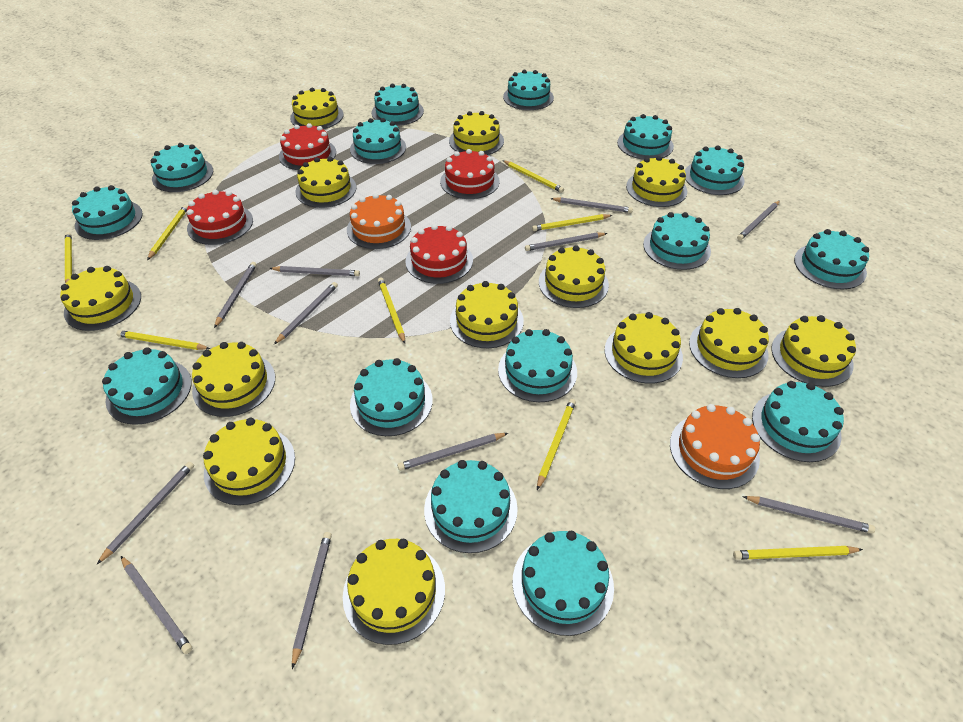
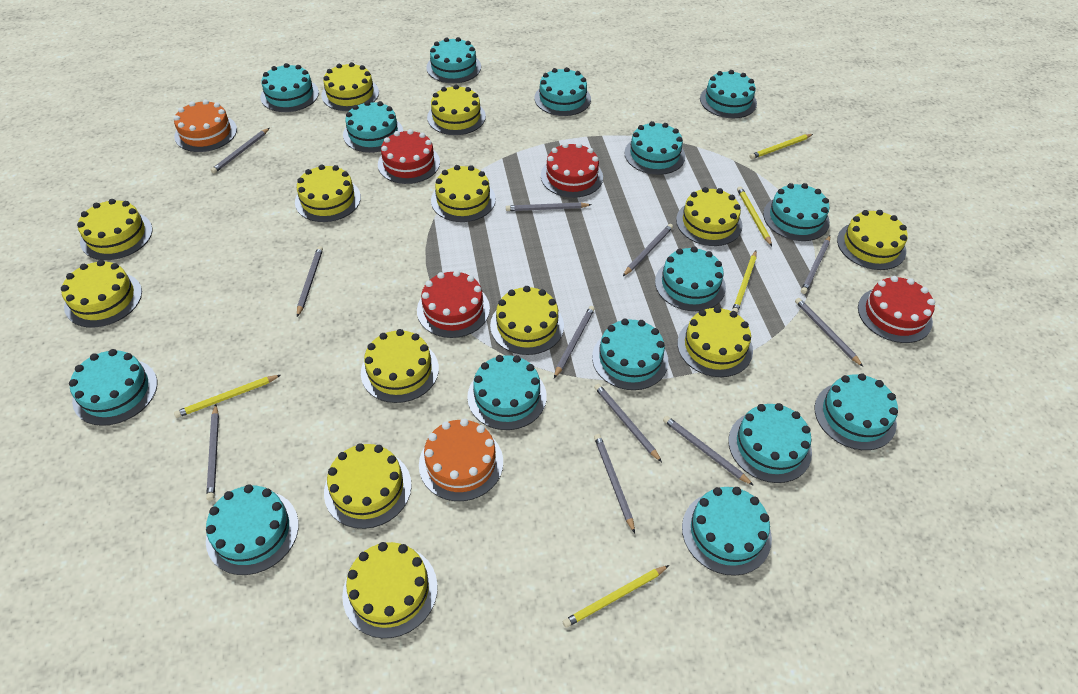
yellow pencil: [65,232,72,283] [116,330,210,350] [147,205,188,260] [378,278,405,344] [503,160,564,193] [532,214,612,231] [537,399,576,490] [733,546,863,560] = 8 -> [174,375,281,418] [563,565,669,628] [732,251,757,313] [737,186,772,246] [750,134,813,159] = 5

